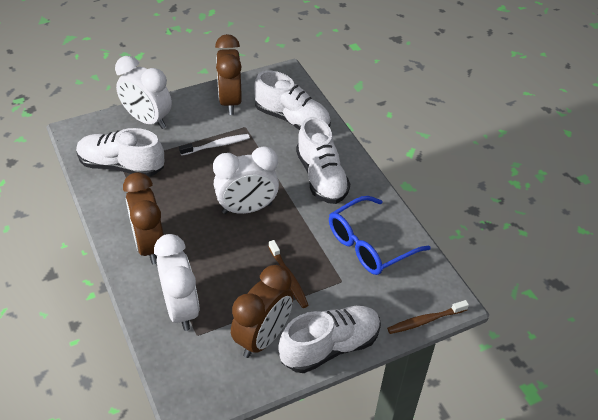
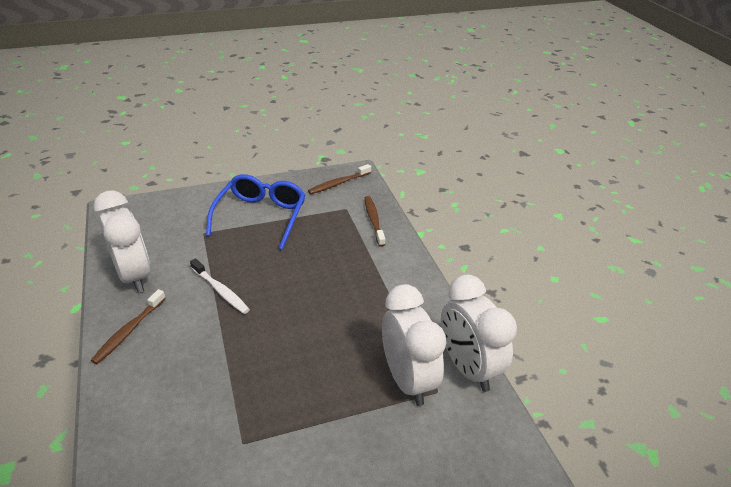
brown clock: [123,172,164,264] [215,34,242,115] [231,265,293,358] = 3 -> none = 0
brown toothbrush: [269,240,309,308] [387,300,469,334] = 2 -> [91,289,166,364] [308,164,371,194] [365,196,385,247] = 3
white shoe: [76,128,164,177] [254,71,331,130] [278,306,381,373] [296,117,350,204] = 4 -> none = 0

